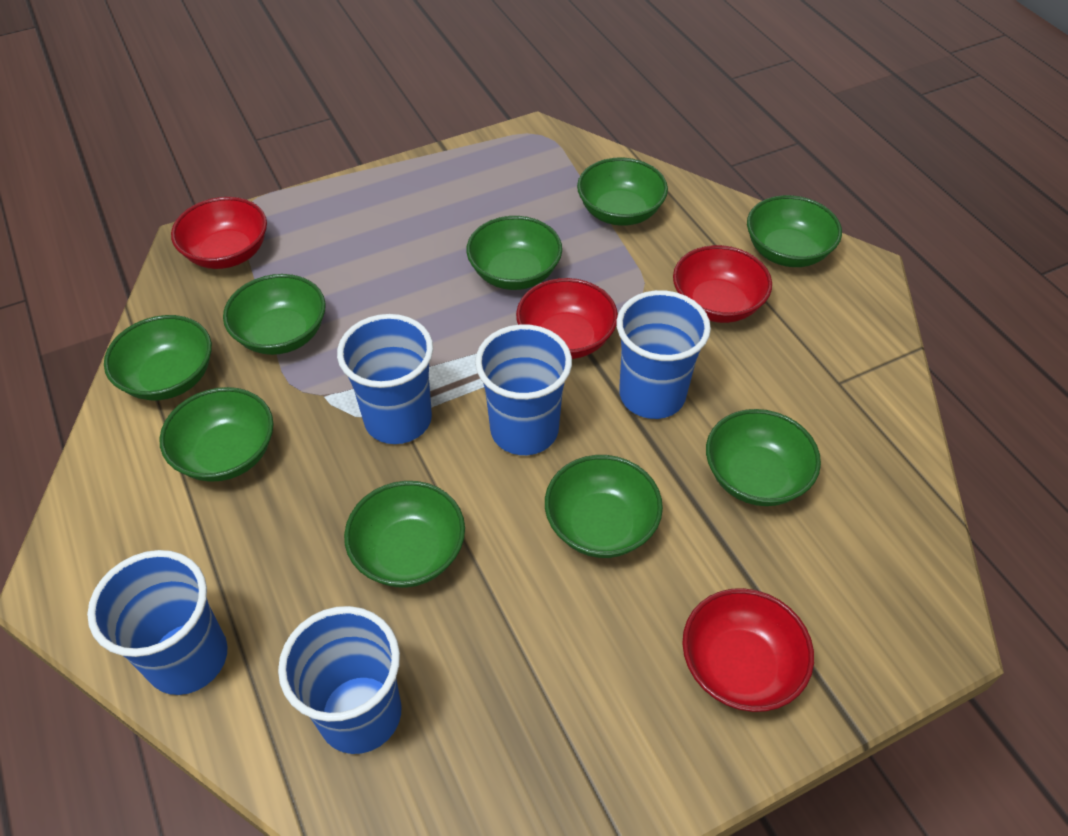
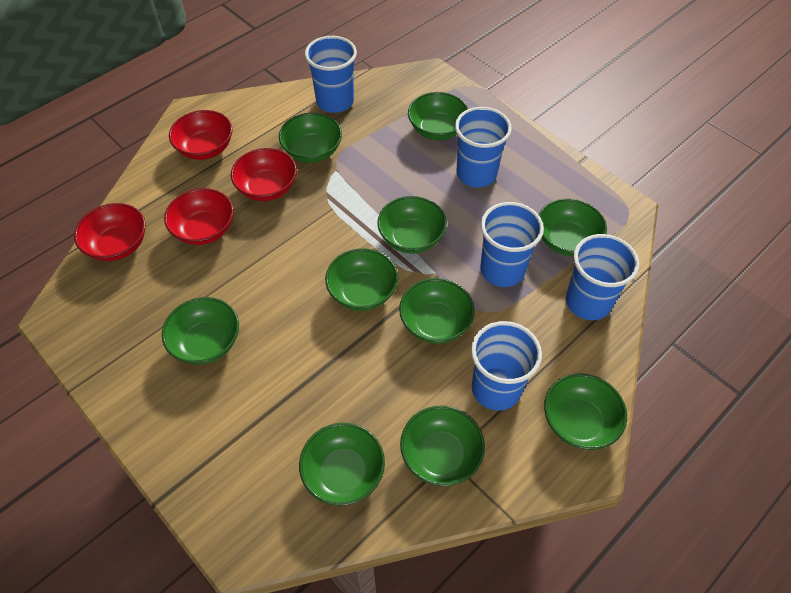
green bowl: [104,315,212,400] [159,387,273,482] [223,274,326,355] [344,481,465,588] [466,216,562,290] [545,455,663,558] [577,157,668,226] [706,409,821,506] [747,195,842,267] = 9 -> [162,297,239,365] [279,113,342,163] [299,423,385,506] [325,248,398,311] [377,196,447,253] [399,278,475,344] [400,405,485,486] [408,92,468,140] [539,199,607,256] [544,373,627,450] = 10

